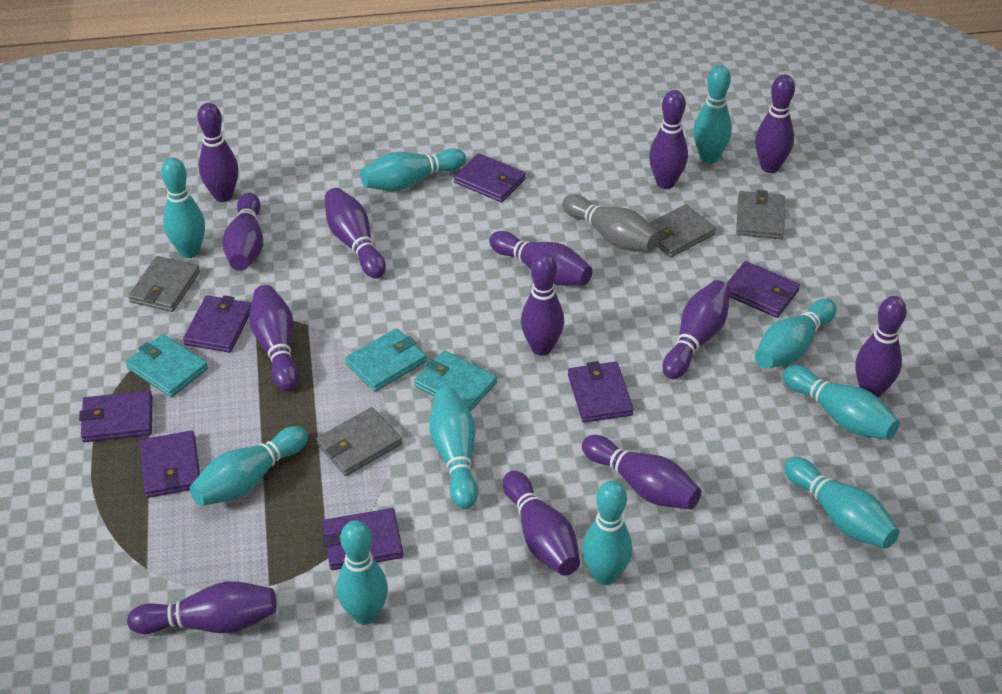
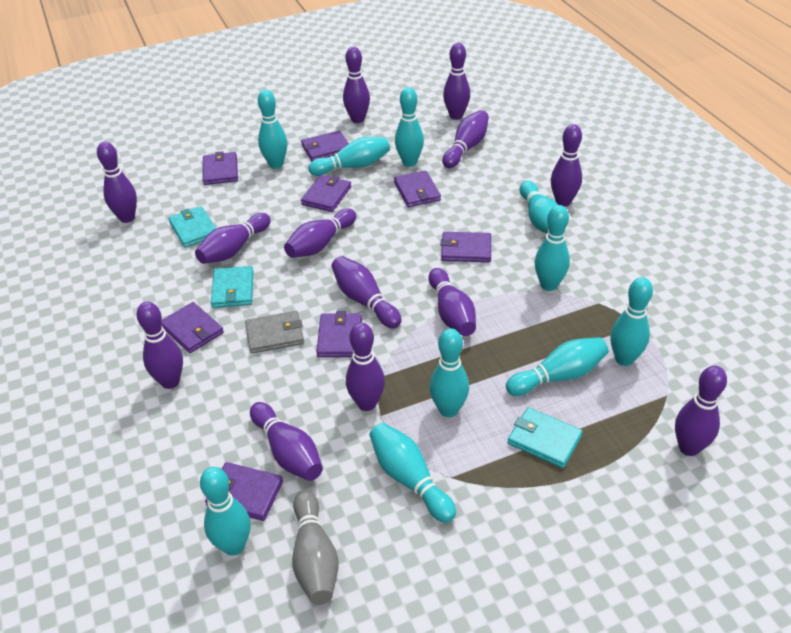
grey wallet: [128,256,200,312] [316,407,402,476] [649,204,716,257] [736,190,785,239] = 4 -> [245,311,304,354] = 1
purple wallet: [79,390,153,442] [140,431,200,498] [183,295,251,353] [322,508,403,570] [454,153,526,202] [568,361,634,423] [726,261,800,318] = 7 -> [162,302,224,353] [203,151,238,185] [205,462,283,521] [301,131,349,161] [301,175,351,212] [316,311,362,357] [394,171,441,207] [441,232,491,262] = 8

